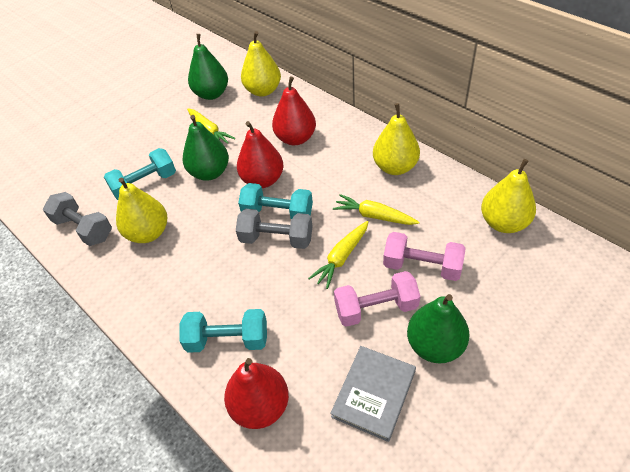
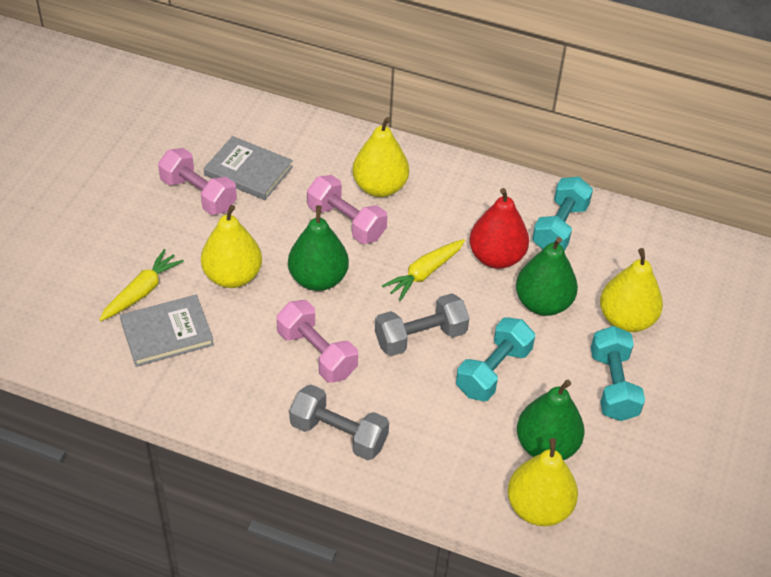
grey book: [330,346,416,442] = 1 -> [120,295,214,367] [204,136,293,200] = 2
pink dumbbell: [334,271,420,327] [383,232,466,281] = 2 -> [158,148,237,215] [277,300,358,383] [307,175,387,244] = 3
red pear: [224,358,289,429] [237,121,283,188] [272,76,316,145] = 3 -> [469,188,529,269] = 1
yellow carrot: [187,108,235,144] [308,221,368,289] [333,194,420,225] = 3 -> [99,249,184,321] [382,239,465,301] = 2

